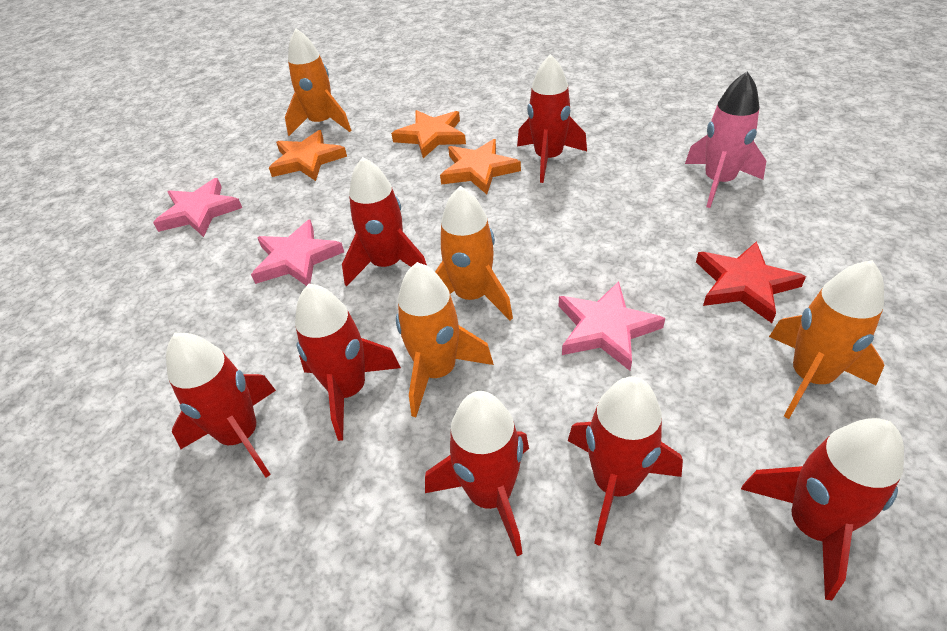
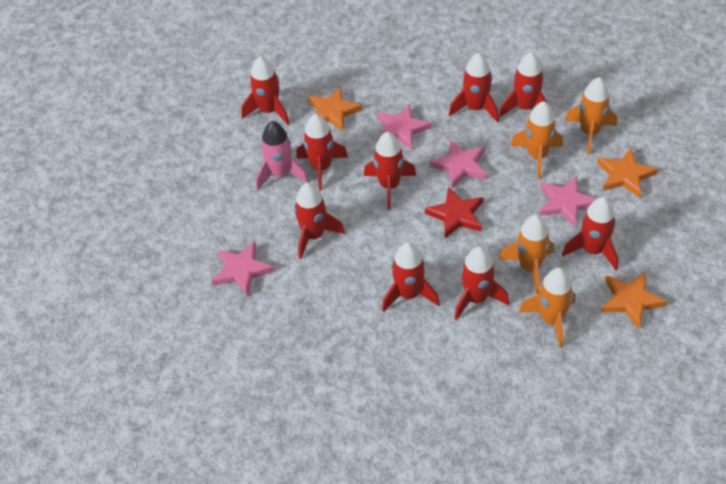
pink star: [153,178,242,237] [251,220,344,286] [559,281,665,371] = 3 -> [212,241,274,296] [377,104,431,150] [430,140,487,188] [539,176,596,227] = 4
red rocket: [166,333,276,478] [295,284,401,441] [342,157,427,287] [425,391,529,556] [517,54,587,183] [568,376,683,546] [741,418,904,600] = 7 -> [241,56,290,125] [294,183,345,259] [296,114,348,191] [364,132,416,209] [382,242,440,312] [449,53,499,123] [454,246,509,320] [499,52,547,117] [562,197,618,270] = 9

